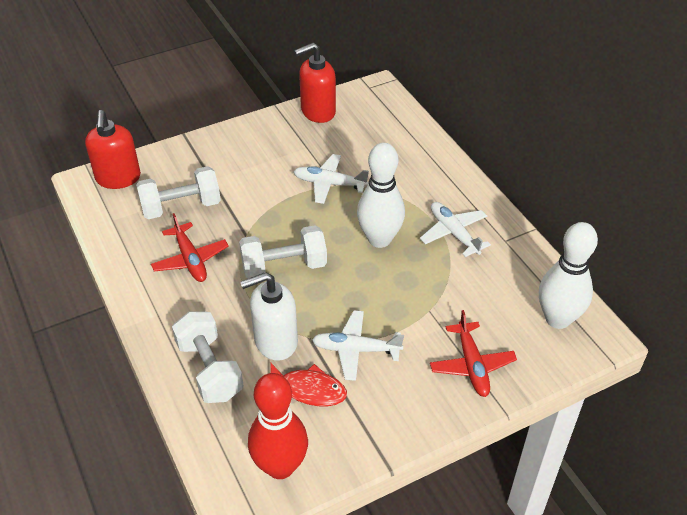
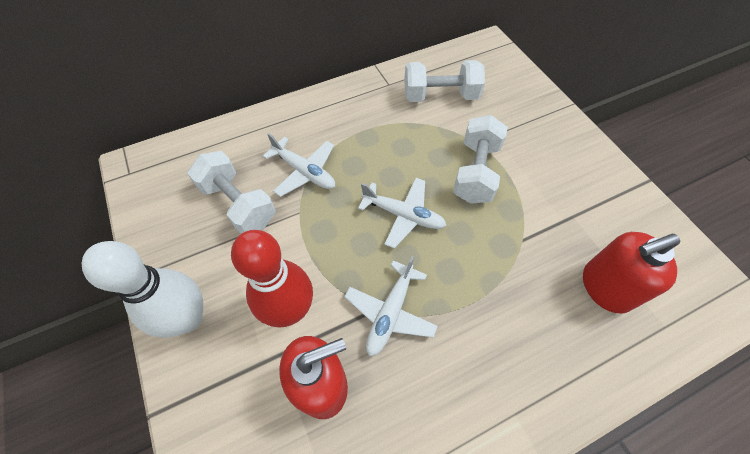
red fish: [270,362,347,406] = 1 -> none = 0
red plane: [151,213,229,282] [430,310,517,397] = 2 -> none = 0
white bowling pin: [357,143,405,248] [539,222,598,329] = 2 -> [82,241,203,338] = 1
white soap dispenser: [240,272,298,361] = 1 -> none = 0

